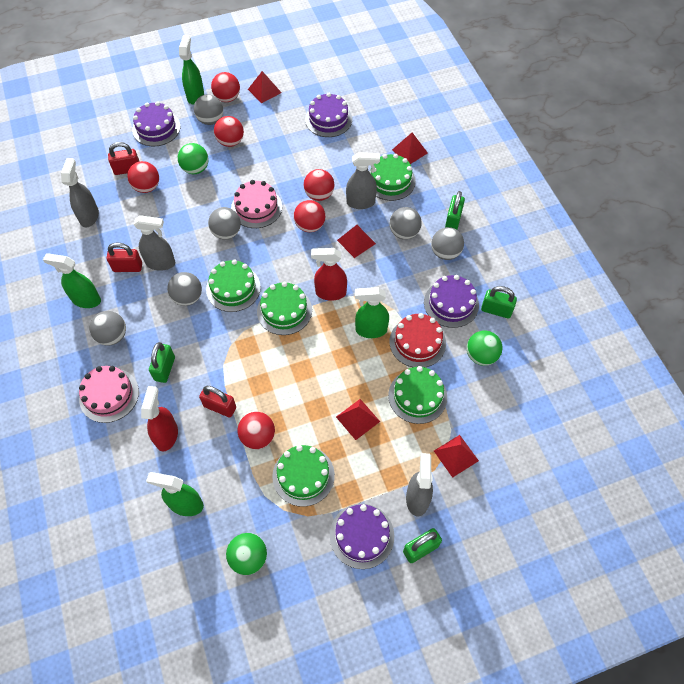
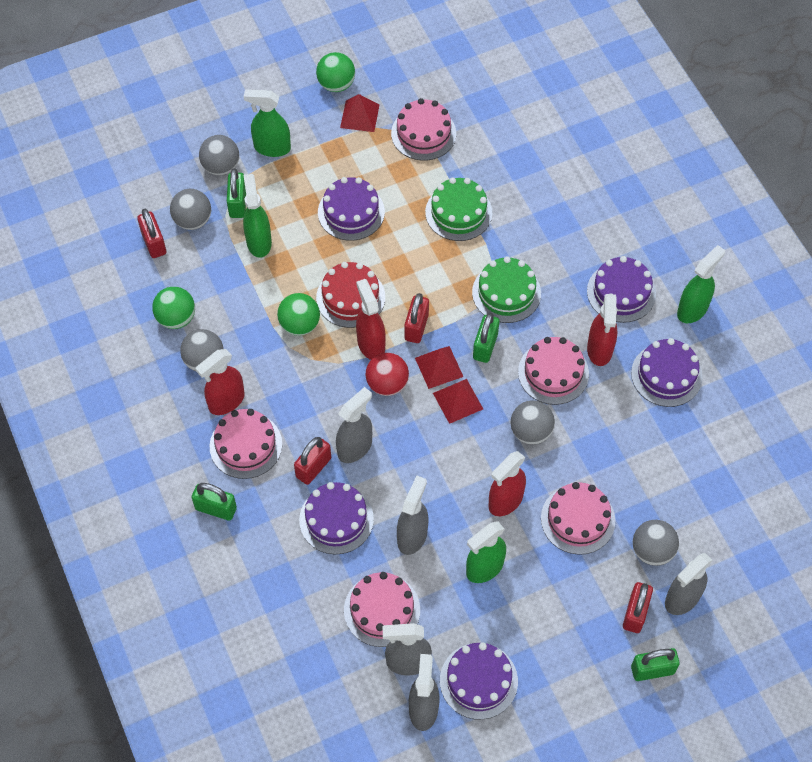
green cake: [206,260,261,312] [257,282,312,335] [272,445,335,507] [369,154,416,201] [388,366,447,424] = 5 -> [425,177,492,241] [472,256,541,323] = 2
grey ball: [90,311,126,346] [167,272,202,306] [194,94,223,125] [208,207,241,240] [389,207,422,239] [431,227,464,260] = 6 -> [170,189,211,230] [180,329,224,371] [199,135,239,176] [511,400,555,445] [633,520,679,566] = 5
grey spray bottle: [61,158,99,227] [134,215,175,271] [346,152,380,209] [406,453,433,517] = 4 -> [336,387,372,463] [383,623,432,676] [397,476,428,555] [409,654,439,731] [665,553,713,615] = 5
pink cake: [79,366,139,423] [231,180,282,228] = 2 -> [210,409,282,479] [344,572,420,647] [391,98,456,161] [518,337,589,405] [541,482,615,555] = 5
purple cake: [132,101,180,146] [305,93,352,137] [330,504,394,569] [424,275,479,328] = 4 -> [299,482,374,554] [318,177,385,241] [440,642,518,720] [587,256,656,323] [631,338,703,407] = 5
red ball: [127,161,159,193] [211,72,240,102] [214,116,244,147] [237,412,275,449] [294,200,325,232] [304,169,335,201] = 6 -> [366,353,409,396] = 1
red padlock: [107,242,142,272] [108,142,140,175] [199,386,236,417] = 3 -> [137,209,166,258] [294,437,331,485] [404,293,429,343] [623,582,653,633] = 4
red pyramid: [248,71,281,103] [336,399,380,440] [337,225,376,258] [392,133,428,164] [434,435,479,478] = 5 -> [340,94,379,132] [415,346,464,389] [433,379,483,424] = 3
red spray bottle: [141,386,178,451] [311,248,347,301] = 2 -> [196,349,245,415] [356,279,386,360] [489,451,526,516] [587,294,617,366] = 4

